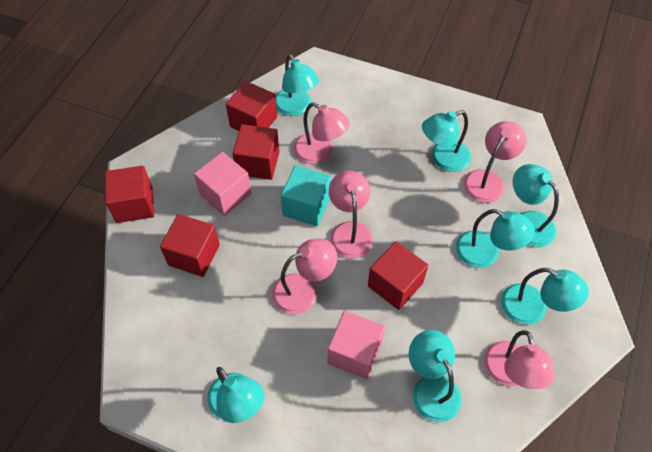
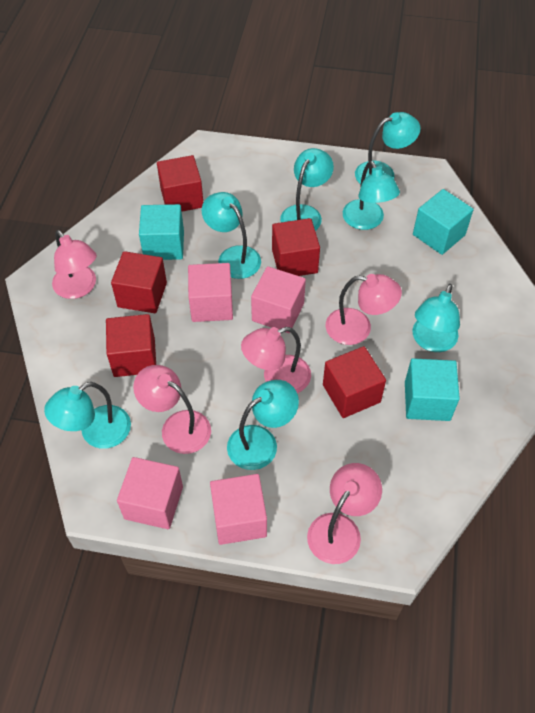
pink cube: [194,152,252,216] [328,311,385,379] = 2 -> [117,457,183,529] [188,263,233,322] [210,474,267,545] [251,266,306,333] = 4
turquoise cube: [281,165,331,226] = 1 -> [139,204,184,260] [405,358,460,421] [413,189,473,255] = 3

